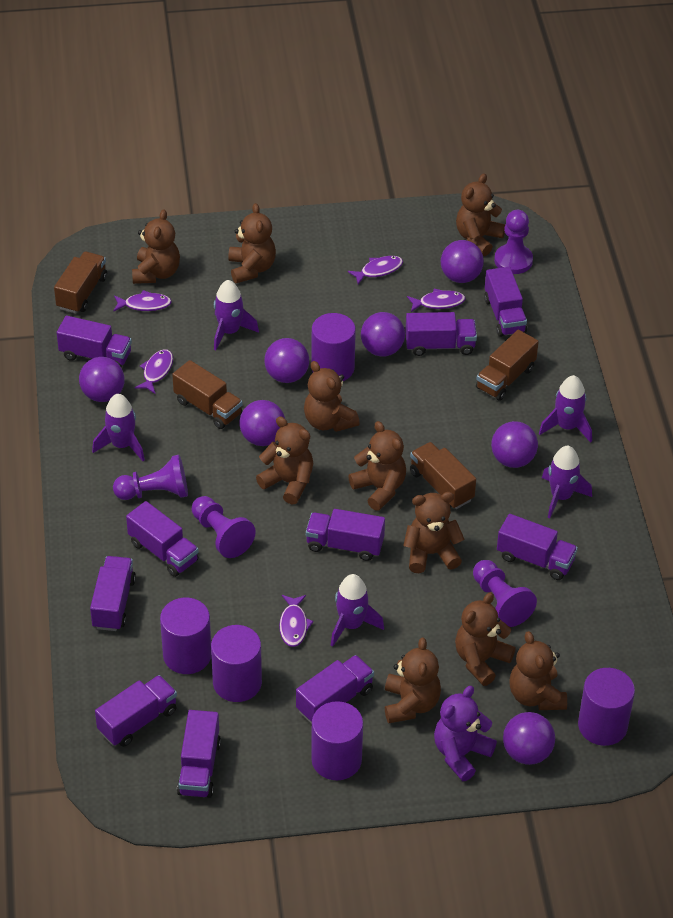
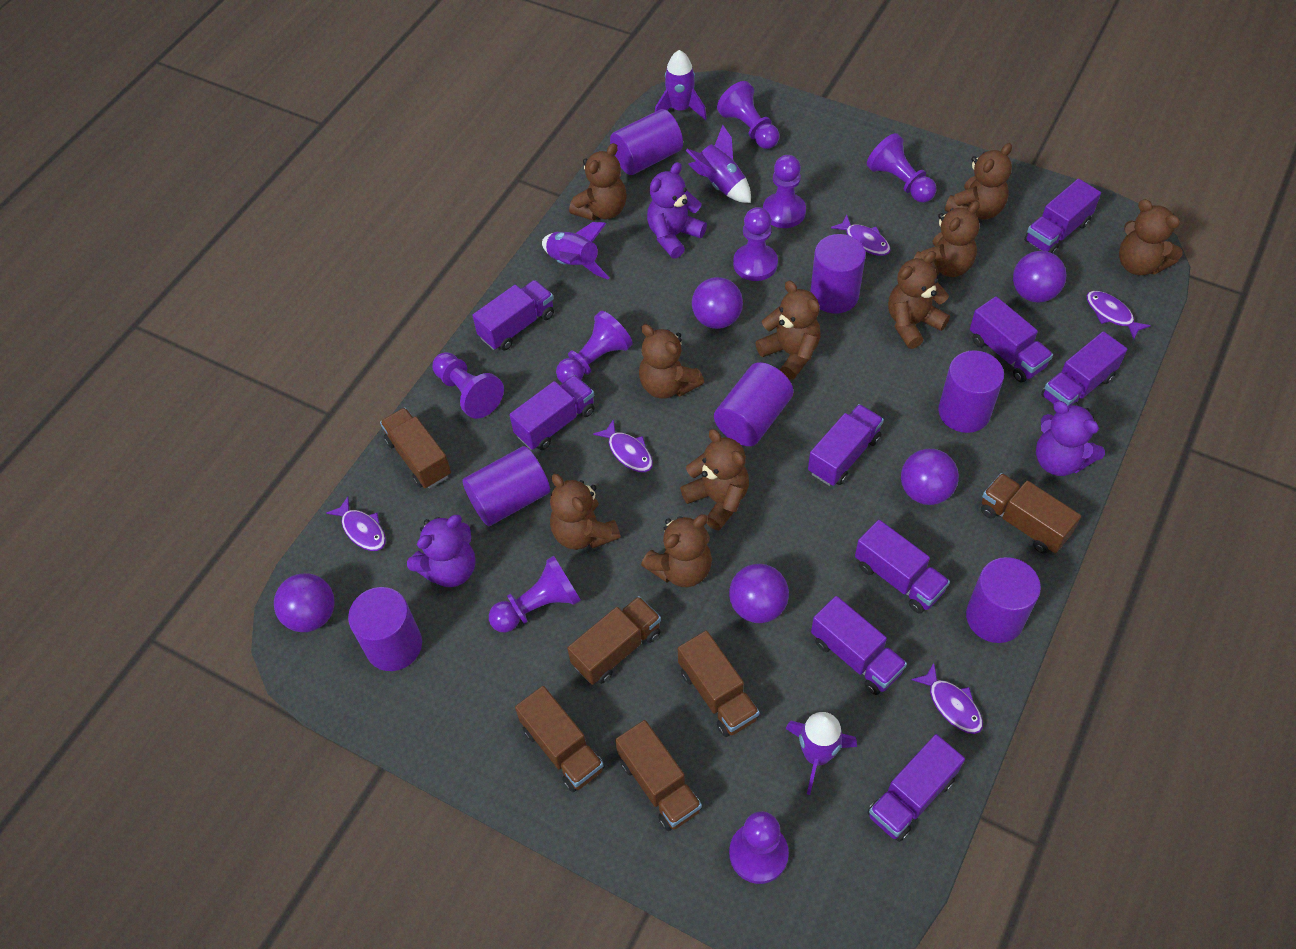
brown truck: [54,251,107,313] [172,360,243,429] [410,442,476,509] [476,330,539,401] = 4 -> [380,408,451,489] [515,686,605,792] [567,596,661,685] [615,720,702,831] [678,631,760,737] [981,473,1081,554] = 6
purple ball: [79,357,125,402] [239,400,285,446] [264,338,309,383] [361,312,405,356] [441,240,484,283] [491,421,538,468] [503,712,555,765] = 7 -> [274,573,335,632] [692,277,743,329] [729,564,789,623] [901,449,959,505] [1013,251,1066,303] = 5
purple cylinder: [160,598,211,674] [211,625,262,702] [311,313,356,381] [311,701,363,780] [578,668,635,746] = 5 -> [348,587,422,671] [462,446,550,526] [610,109,683,175] [714,362,793,446] [810,234,866,314] [938,350,1004,433] [966,557,1041,643] = 7
purple pawn: [113,455,188,500] [192,496,256,558] [473,560,537,627] [494,210,533,274] = 4 -> [432,352,504,419] [489,556,581,633] [556,311,633,383] [717,81,779,149] [729,811,789,884] [733,207,778,281] [763,155,806,228] [867,133,937,203] = 8
purple rocket: [92,394,145,461] [214,280,259,350] [331,574,384,647] [539,375,592,443] [542,446,592,518] = 5 -> [542,222,609,279] [655,50,707,120] [685,125,751,203] [785,712,857,795] = 4
purple teddy bear: [434,686,497,781] = 1 -> [407,515,476,587] [647,162,707,258] [1036,401,1105,476] = 3
purple truck: [57,316,132,368] [90,556,136,631] [95,675,177,747] [126,501,199,577] [177,710,221,798] [296,655,374,724] [306,509,385,561] [405,312,477,356] [484,267,527,337] [497,514,578,580] = 10 -> [472,280,554,351] [510,375,595,450] [808,404,884,486] [811,596,907,695] [855,520,950,613] [867,734,965,842] [970,296,1053,382] [1024,179,1101,254] [1041,331,1127,406] = 9

